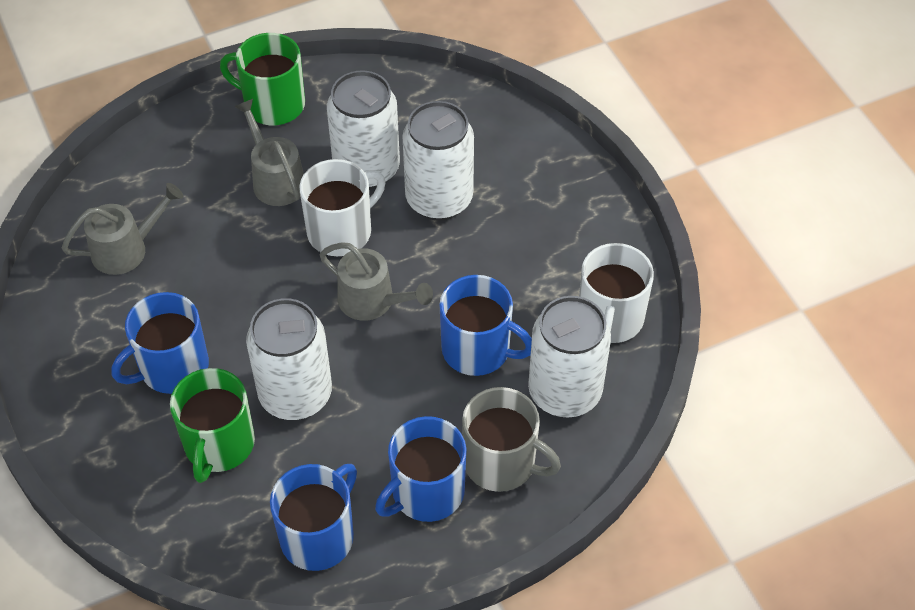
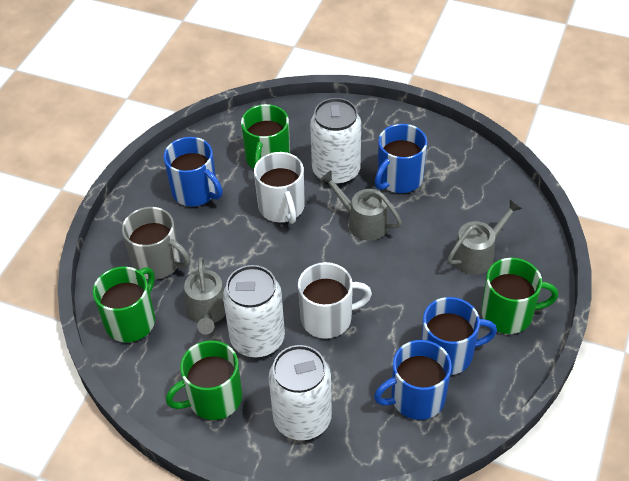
green mug: [170,368,255,483] [220,33,305,125] = 2 -> [93,266,155,342] [166,340,242,420] [241,104,290,169] [481,258,558,334] = 4
white can: [246,298,332,420] [327,71,400,189] [402,101,474,221] [528,296,611,418] = 4 -> [223,265,285,358] [269,345,332,440] [310,98,361,186] = 3

